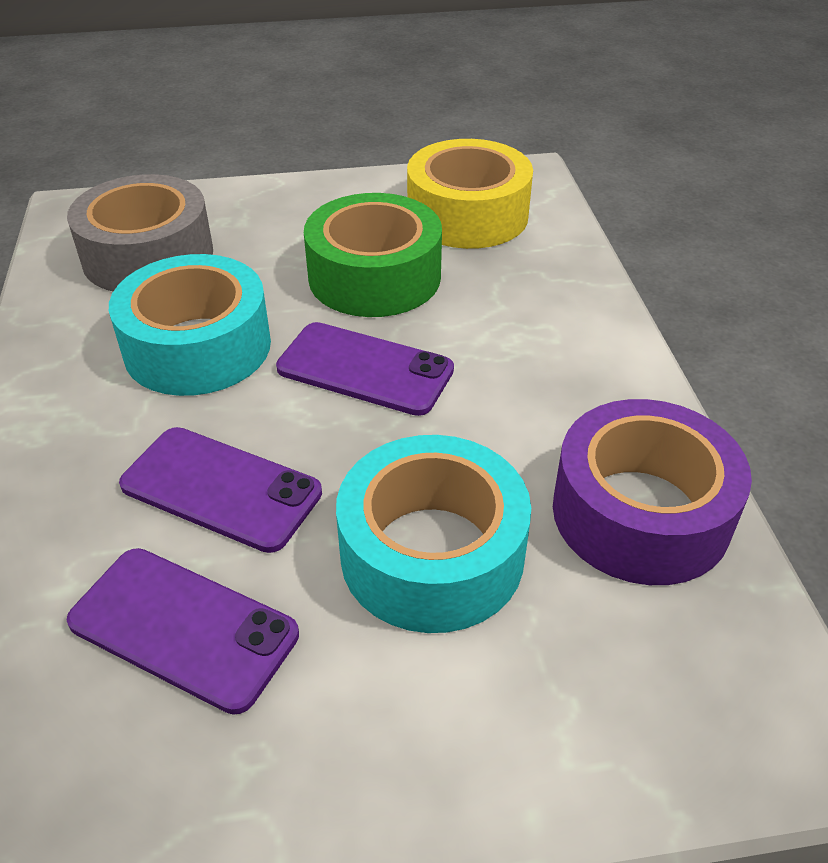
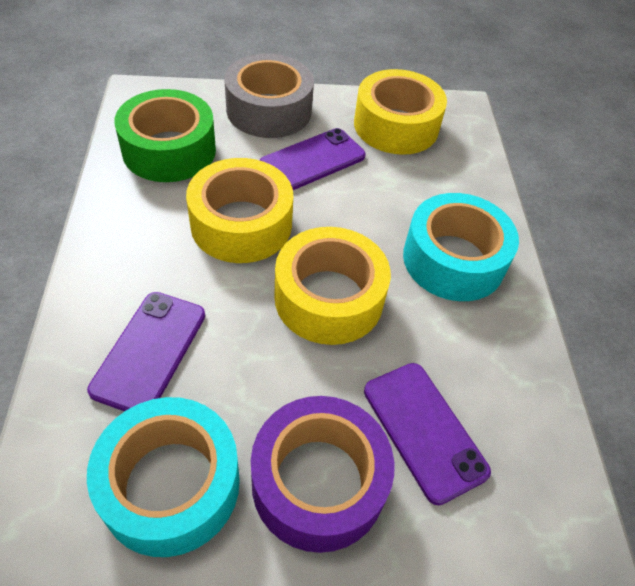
yellow tape: [407,139,533,249] = 1 -> [186,158,293,263] [274,227,391,345] [354,69,447,155] = 3

